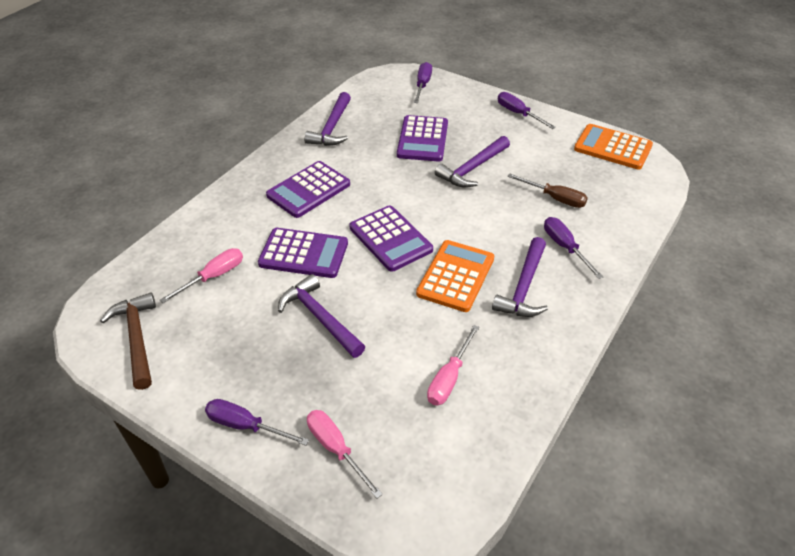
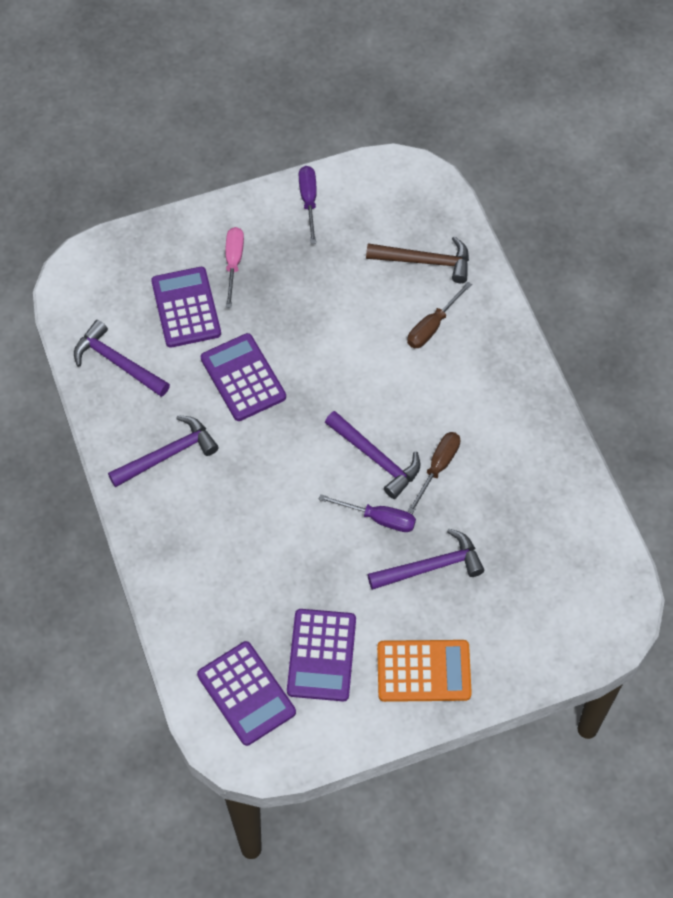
brown screwdriver: [507,173,588,208] = 1 -> [407,282,472,348] [407,432,460,514] = 2
orange calculator: [416,240,494,312] [574,124,653,170] = 2 -> [377,640,472,702] = 1
pink screwdriver: [160,248,243,303] [307,410,383,498] [427,325,479,405] = 3 -> [225,227,244,308] = 1
purple screwdriver: [205,399,309,446] [414,62,432,103] [498,92,556,129] [544,217,603,279] = 4 -> [299,166,317,244] [319,494,416,532] = 2

